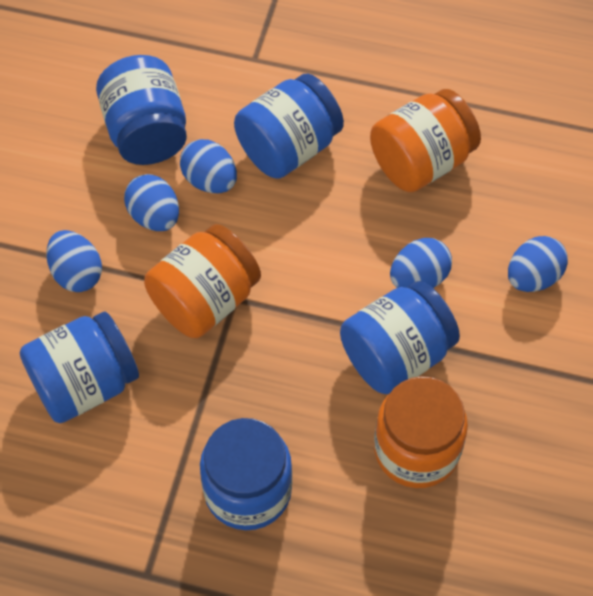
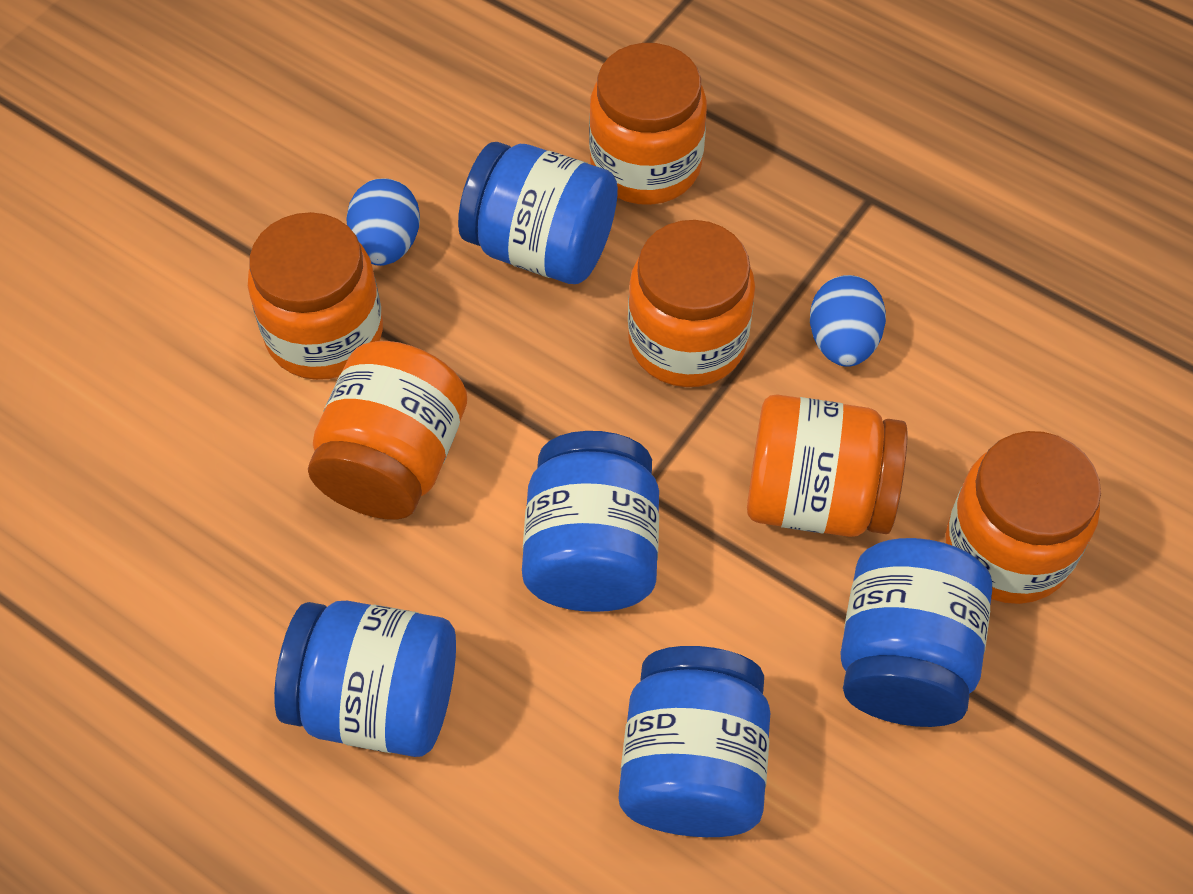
blue egg: [46,230,102,292] [124,174,179,231] [180,139,237,193] [390,238,452,288] [508,236,568,292] = 5 -> [346,178,420,266] [810,275,886,367] = 2
orange jar: [144,224,261,338] [370,89,481,192] [374,376,468,488] = 3 -> [248,212,383,380] [308,341,467,519] [589,43,707,205] [628,220,755,387] [747,394,908,537] [946,431,1101,604] = 6

